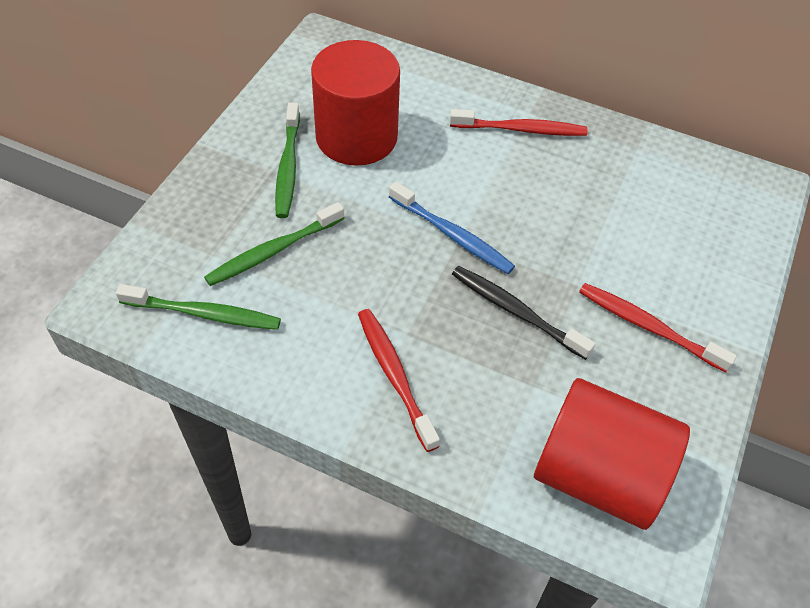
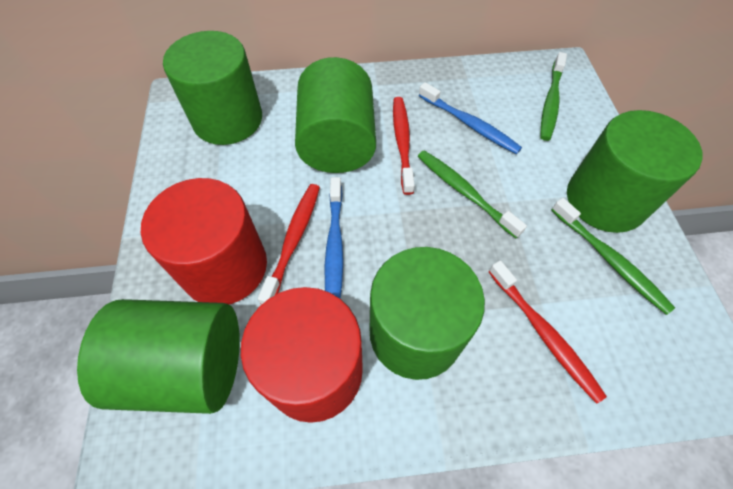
black toothbrush: [452,266,595,360] = 1 -> none = 0
blue toothbrush: [389,182,515,274] = 1 -> [325,177,343,298] [419,82,522,154] = 2
green cylinder: none = 0 -> [77,299,240,414] [163,31,262,145] [295,57,376,173] [370,247,485,380] [567,110,703,233] = 5

